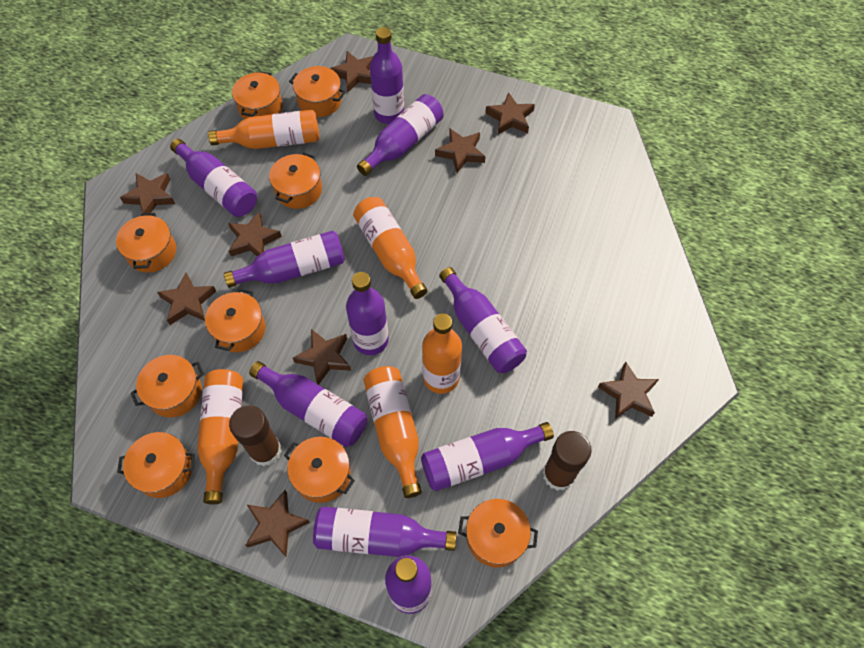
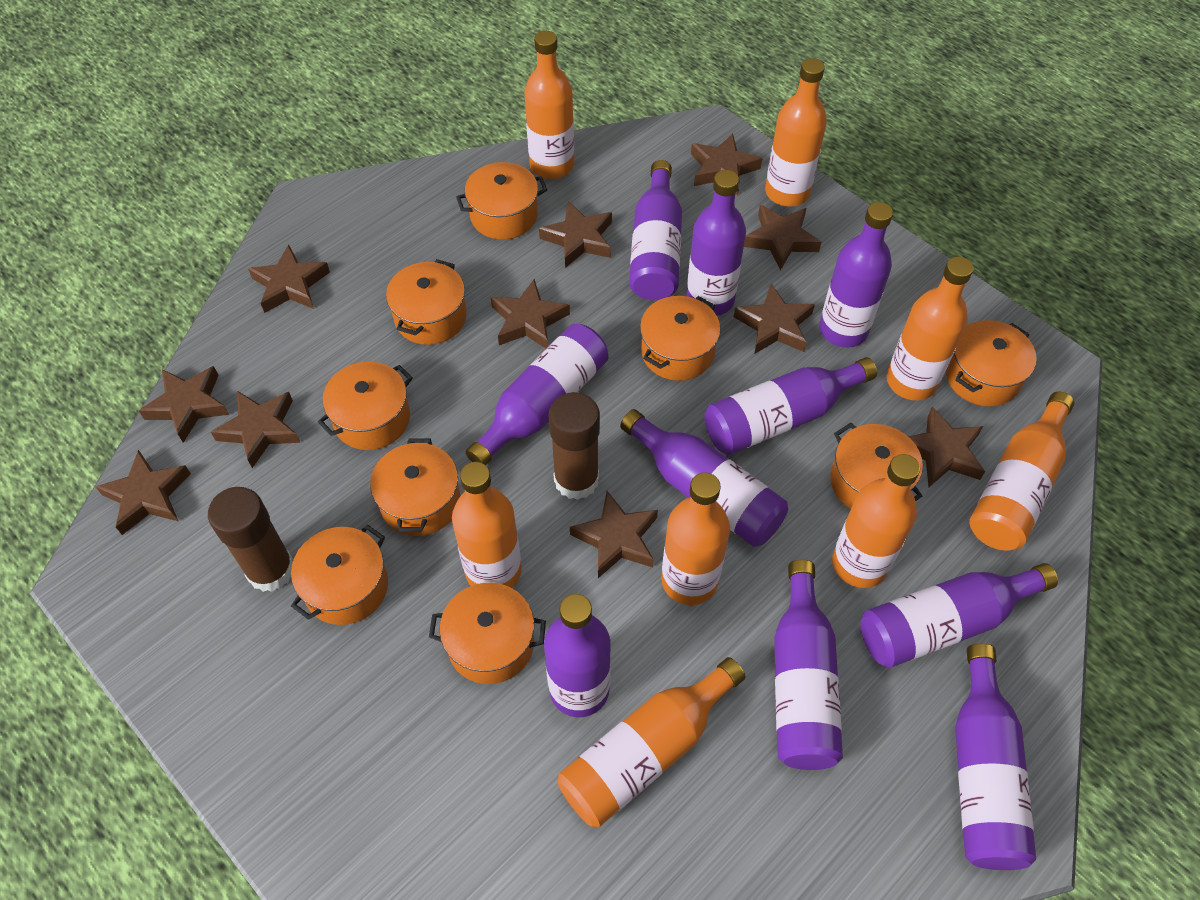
brown star: [120,173,175,213] [157,272,216,325] [228,212,282,256] [246,490,310,557] [293,329,351,385] [330,51,373,92] [435,129,485,173] [485,92,535,134] [598,361,659,419] = 9 -> [96,450,191,535] [139,366,229,443] [211,391,300,468] [248,244,330,313] [491,279,570,348] [539,201,612,268] [570,491,658,578] [691,133,762,195] [734,284,815,354] [744,205,821,270] [909,407,985,487] = 11
orange bottle: [197,369,243,504] [208,110,319,149] [353,197,428,299] [363,366,422,498] [422,313,462,394] = 5 -> [452,462,522,588] [524,31,574,179] [558,657,745,827] [661,472,730,605] [765,58,827,207] [832,454,920,588] [887,257,973,400] [969,392,1075,551] = 8

